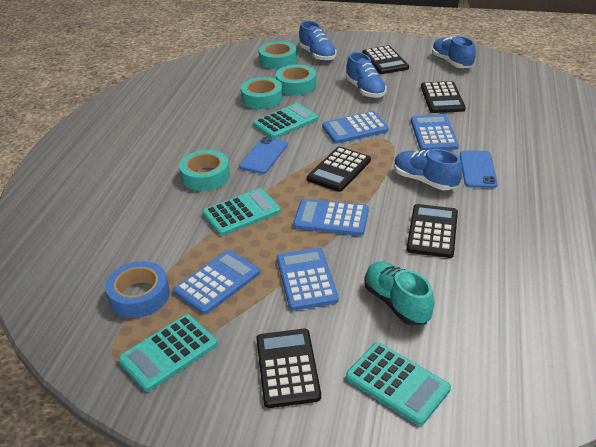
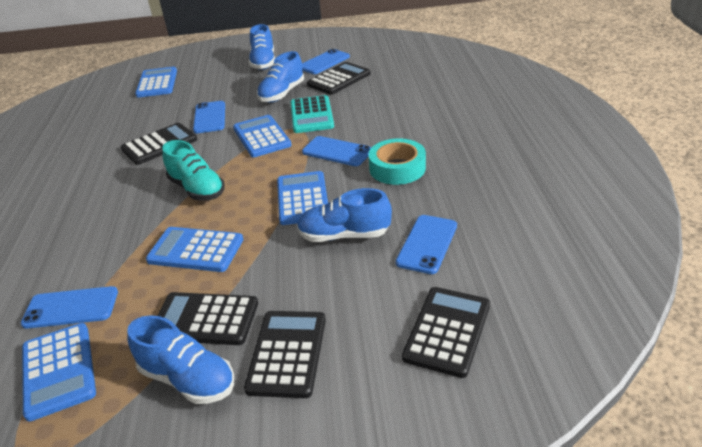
blue phone: [239,137,288,174] [460,150,498,188] = 2 -> [21,286,118,329] [193,101,225,133] [302,49,350,74] [302,136,371,166] [396,215,457,274] = 5
blue tape: [105,261,170,318] = 1 -> none = 0
turquoise calculator: [118,314,217,392] [202,188,281,236] [253,103,318,139] [346,342,451,426] = 4 -> [291,95,334,133] = 1
turquoise tape: [179,150,230,191] [241,77,283,109] [259,41,297,69] [276,65,316,95] = 4 -> [368,138,426,185] = 1

